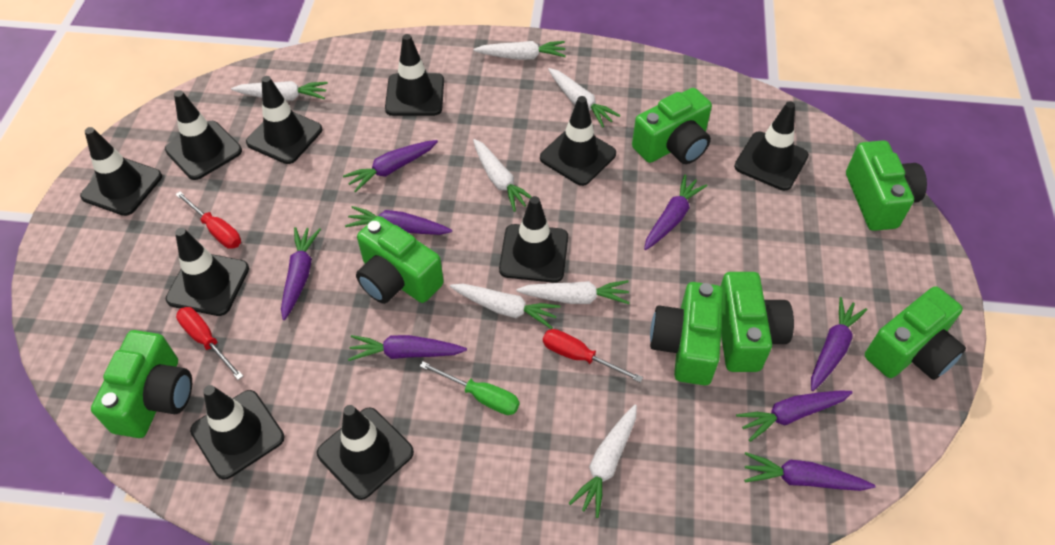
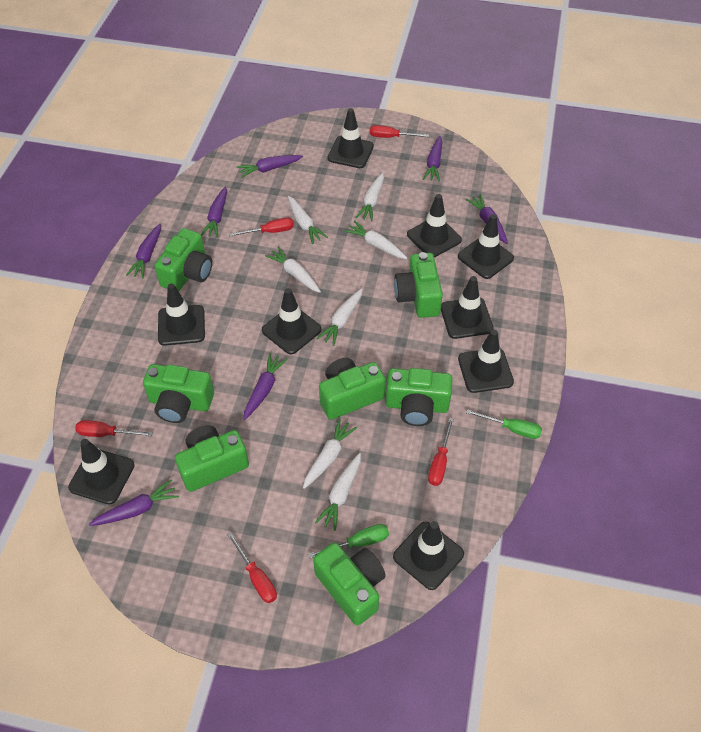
black traffic cone: [80,127,162,216] [165,90,242,180] [165,228,249,316] [190,385,285,480] [246,76,322,164] [317,405,414,500] [385,34,444,116] [499,196,568,283] [540,96,616,186] [734,101,809,191] = 10 -> [68,439,135,505] [158,283,205,346] [262,288,322,354] [327,108,374,168] [393,521,464,590] [407,194,462,257] [441,276,494,339] [458,214,514,279] [458,330,514,393] = 9
green screwdriver: [420,361,519,415] = 1 -> [308,524,389,559] [466,409,542,439] = 2
purple carrot: [281,227,321,320] [343,140,438,192] [345,206,452,235] [348,335,467,361] [644,175,707,250] [736,391,853,442] [744,452,876,491] [811,297,867,391] = 8 -> [89,480,179,526] [126,224,161,278] [201,187,227,238] [236,155,303,178] [243,353,288,420] [423,136,442,182] [466,194,508,244] = 7
red screwdriver: [175,191,241,249] [176,307,243,380] [543,329,643,383] = 3 -> [75,420,153,437] [227,532,277,603] [229,218,294,237] [370,125,429,138] [428,418,454,486] = 5

